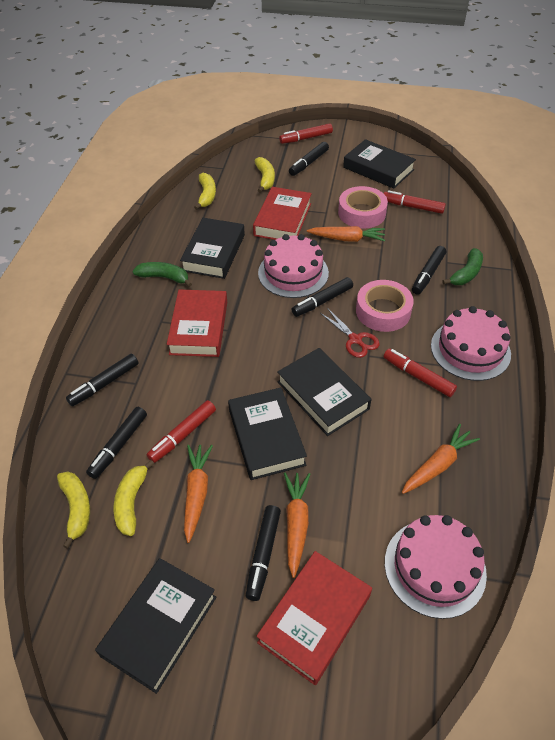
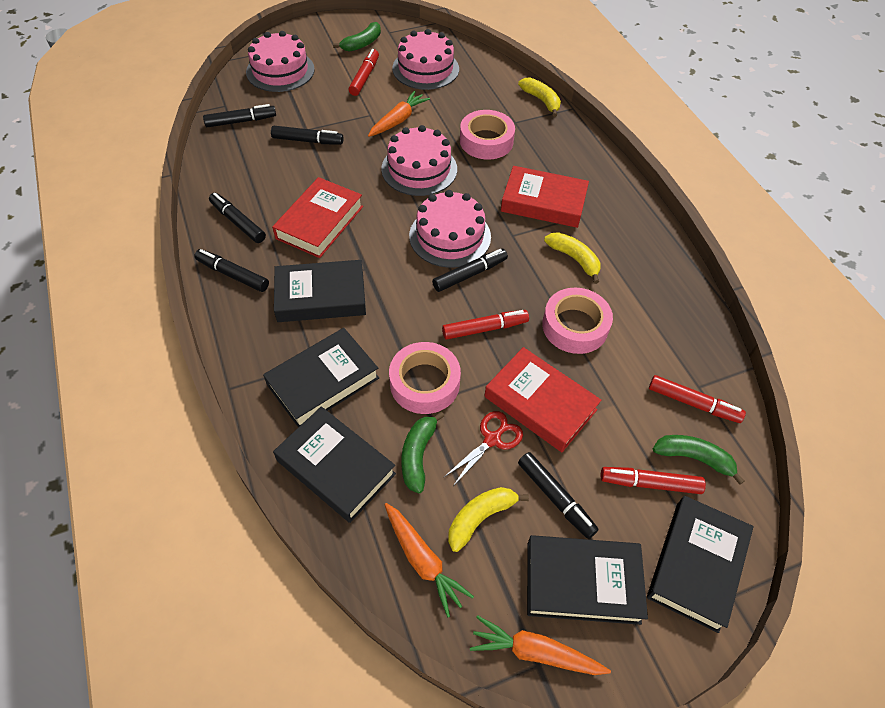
green banana: [133,262,192,287] [442,248,483,285] = 2 -> [333,22,381,52] [401,411,444,493] [653,435,744,485] = 3
orange carrot: [184,445,213,543] [284,473,310,578] [307,226,385,242] [402,424,480,494] = 4 -> [368,91,430,137] [384,503,474,618] [470,615,611,675] = 3
pink cake: [258,234,329,298] [385,515,487,619] [431,306,511,381] = 3 -> [246,31,315,92] [381,125,457,196] [392,29,459,90] [409,190,491,268] = 4
pink tape: [338,186,388,228] [356,280,414,332] = 2 -> [389,342,461,414] [460,110,515,160] [542,288,613,354] = 3
yellow banana: [57,472,90,549] [114,460,154,536] [194,173,216,210] [255,157,275,193] = 4 -> [448,487,529,552] [518,77,561,117] [544,232,601,284] = 3

